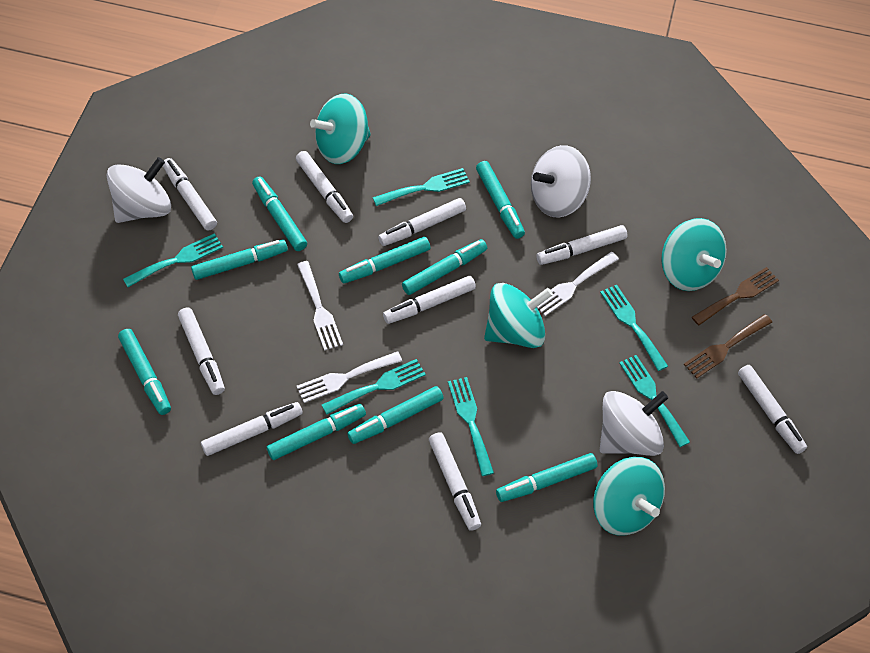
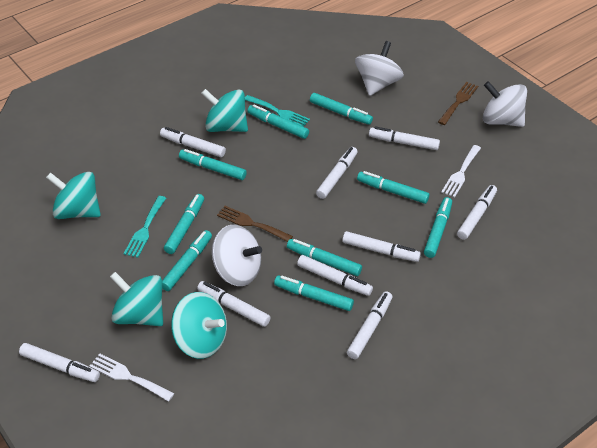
turquoise fork: [123,233,223,287] [322,359,426,415] [373,168,470,206] [448,377,494,476] [600,285,668,371] [619,355,690,447] = 6 -> [124,196,166,258] [245,95,310,127] = 2
white fork: [297,261,343,351] [297,351,402,403] [537,252,619,316] = 3 -> [89,354,174,402] [441,145,481,197] = 2

